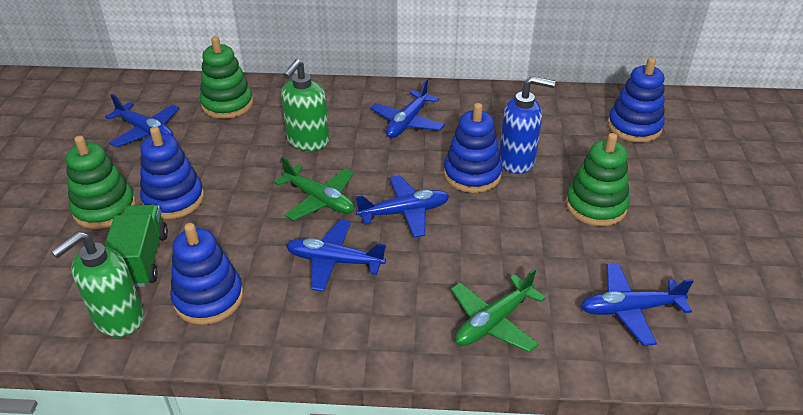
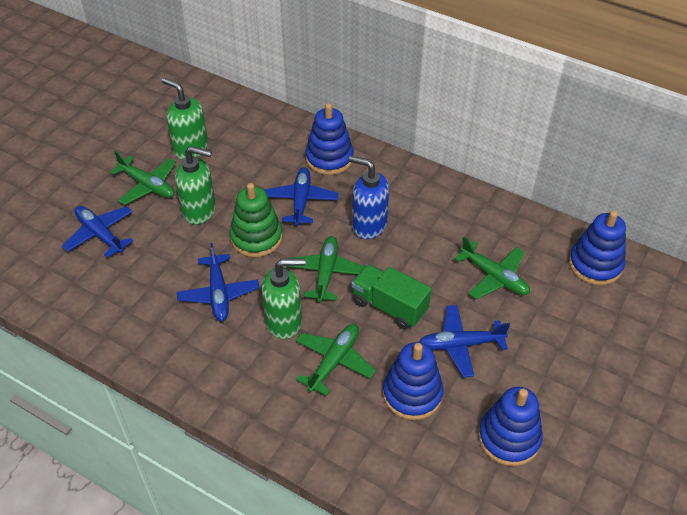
blue plane: [105,94,180,147] [286,220,386,292] [356,175,449,238] [370,79,445,138] [581,263,693,346] = 5 -> [62,206,133,258] [177,243,259,321] [264,167,339,226] [419,305,510,378] = 4
green plane: [274,157,355,221] [451,268,546,353] = 2 -> [110,151,176,205] [286,236,365,303] [296,324,376,396] [454,237,530,299] = 4
green soap dispenser: [51,231,144,337] [281,59,329,151] = 2 -> [162,78,208,160] [175,146,216,225] [262,258,306,339] = 3
green stacking toy: [66,135,136,229] [200,36,253,119] [566,133,629,226] = 3 -> [230,183,283,257] = 1

